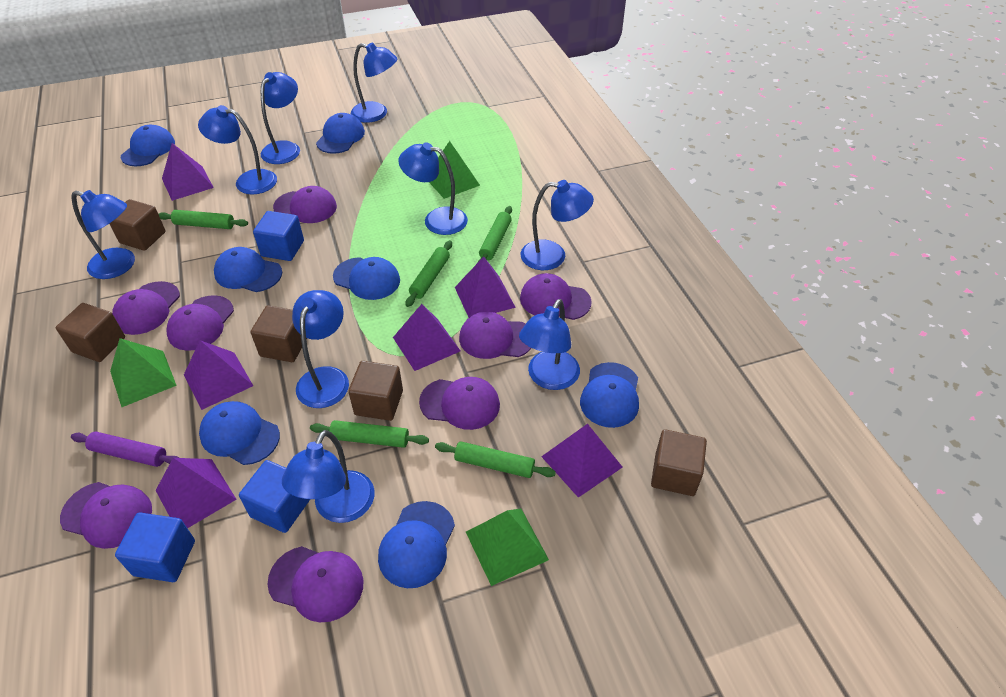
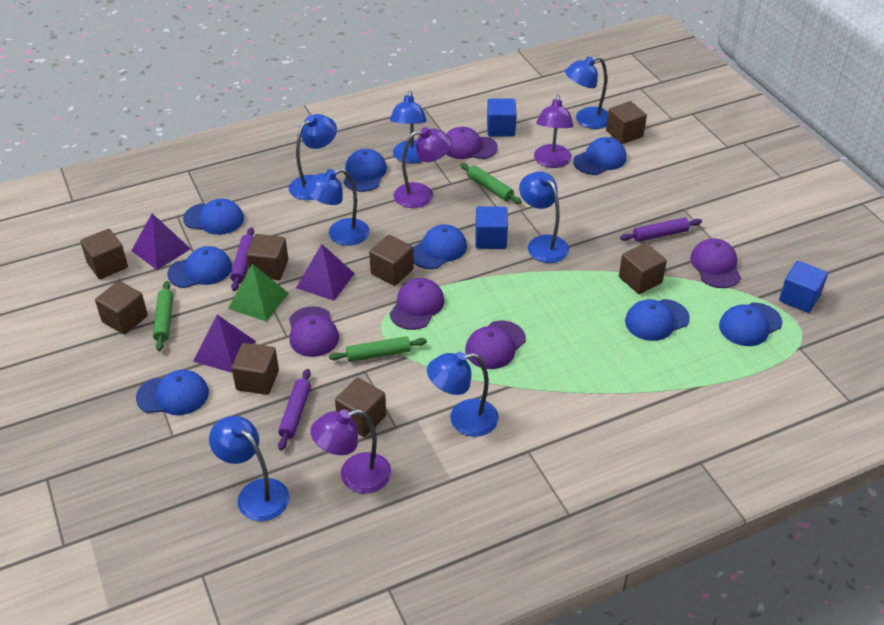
blue cap: [121,125,175,166] [199,401,280,465] [214,247,282,292] [316,113,365,154] [333,257,400,300] [378,501,455,588] [580,362,639,428] = 7 -> [136,370,209,415] [167,246,232,288] [183,199,244,235] [344,149,387,192] [413,224,467,269] [573,137,627,175] [625,299,690,341] [719,303,783,346] = 8
blue lamp: [71,190,135,279] [198,105,277,194] [261,72,300,164] [282,430,375,523] [292,290,349,408] [351,42,397,123] [398,142,468,235] [519,299,580,390] [521,180,594,270] = 9 -> [209,416,290,521] [289,114,337,200] [304,168,369,246] [390,91,427,164] [427,352,499,437] [519,171,569,263] [565,56,608,129] = 7
brown cube: [56,303,125,362] [109,199,166,251] [250,305,307,362] [348,361,403,421] [651,429,707,496] = 5 -> [80,229,128,279] [95,281,148,335] [231,343,279,395] [246,234,288,280] [335,378,386,437] [369,235,414,286] [606,101,647,144] [619,243,667,294] = 8
green pyramid: [110,338,177,407] [429,141,480,199] [466,508,549,586] = 3 -> [228,264,289,322] = 1
green rolling pin: [159,210,248,229] [310,420,429,448] [405,240,452,307] [435,441,556,478] [478,206,512,262] = 5 -> [153,281,173,351] [329,336,427,362] [460,163,522,204] = 3
purple cap: [60,482,152,549] [112,281,180,335] [166,295,234,351] [268,546,364,622] [273,186,337,223] [419,377,500,430] [459,311,531,359] [520,273,592,320] = 8 -> [289,306,339,357] [390,278,444,330] [446,127,498,159] [465,321,526,369] [690,238,741,288] = 5
purple lamp: none = 0 -> [310,409,391,494] [394,127,452,208] [534,95,574,168] = 3
purple pyramid: [155,458,237,528] [162,143,214,201] [184,340,253,410] [393,304,460,371] [455,256,516,317] [541,424,623,498] = 6 -> [131,213,191,270] [193,315,256,373] [296,244,355,301] = 3
purple rolling pin: [71,432,179,467] = 1 -> [230,227,254,291] [278,369,311,451] [620,218,702,242] = 3

